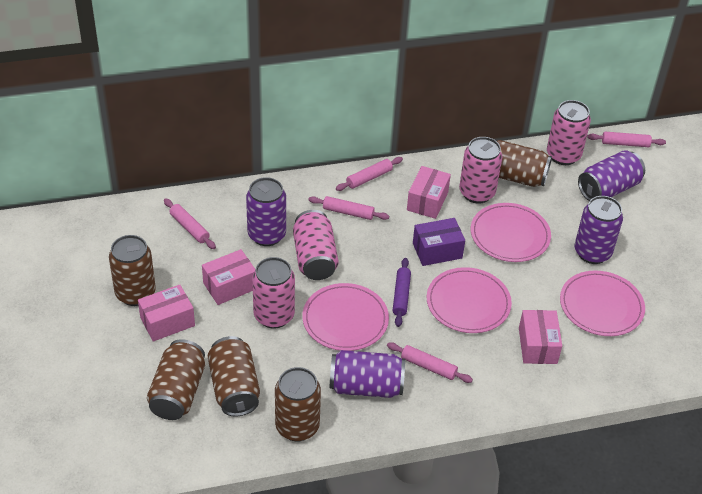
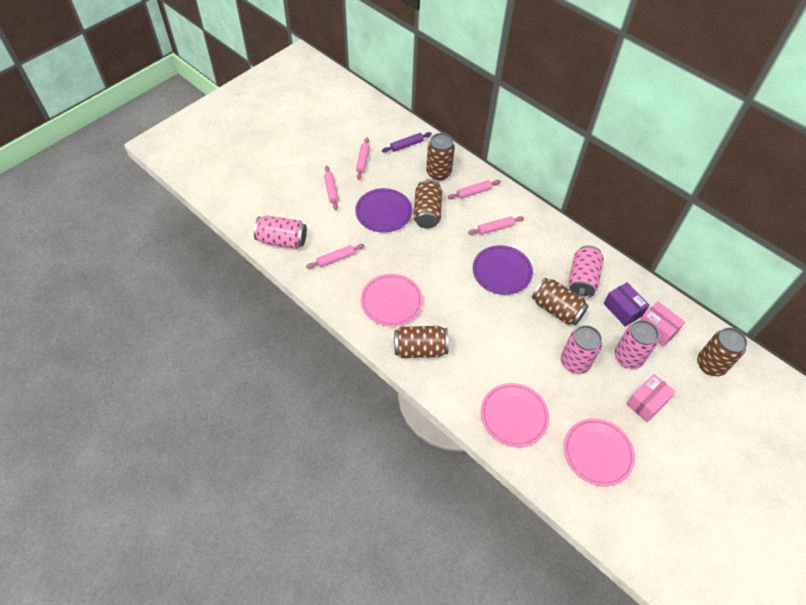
pink box: [138,285,195,341] [202,249,256,305] [407,166,451,219] [519,310,562,364] = 4 -> [626,374,676,422] [640,301,685,347] = 2
pink plate: [302,283,389,351] [427,267,512,333] [471,203,551,262] [560,271,645,336] = 4 -> [360,274,423,326] [481,383,549,447] [564,418,635,486] = 3
purple can: [246,177,286,246] [330,350,405,398] [575,196,623,264] [578,150,645,201] = 4 -> none = 0
purple plate: none = 0 -> [355,188,412,233] [473,245,533,295] = 2

